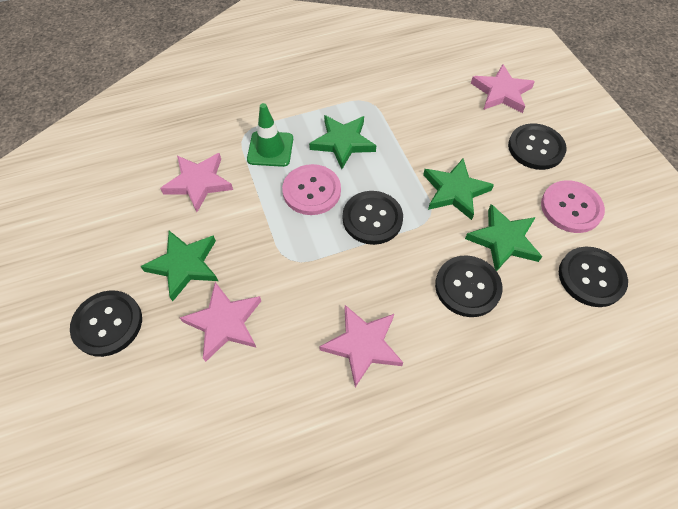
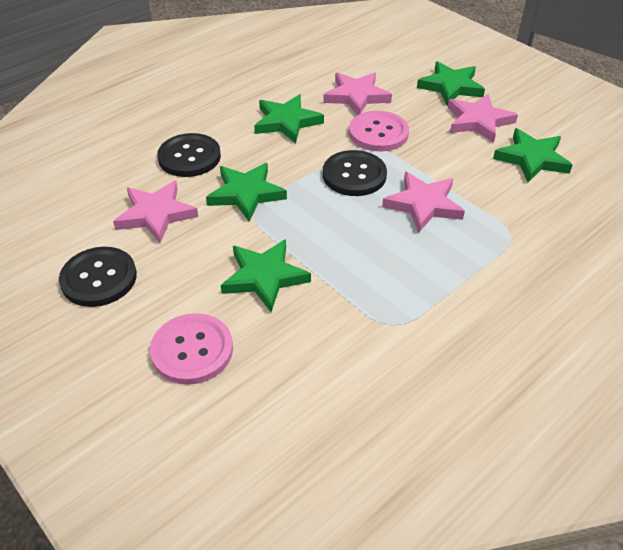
black button: [70,291,142,357] [343,191,403,245] [435,255,502,317] [508,123,567,170] [559,247,628,307] = 5 -> [59,247,137,307] [157,133,221,177] [323,150,387,196] = 3
green star: [140,231,218,301] [309,115,376,169] [423,158,494,220] [465,204,542,271] = 4 -> [206,163,287,221] [221,239,311,312] [254,94,324,143] [417,61,485,105] [493,128,572,182] = 5
green traffic cone: [247,103,293,167] = 1 -> none = 0

